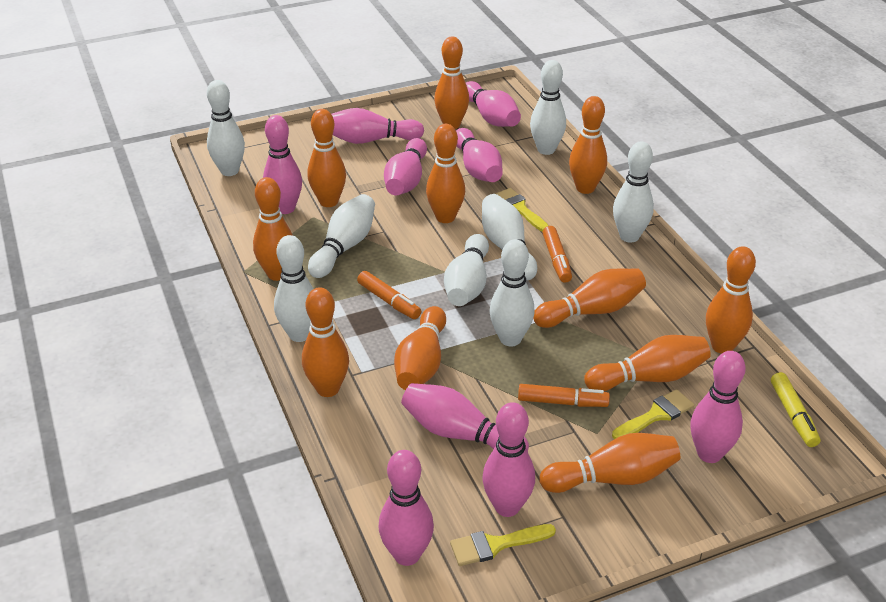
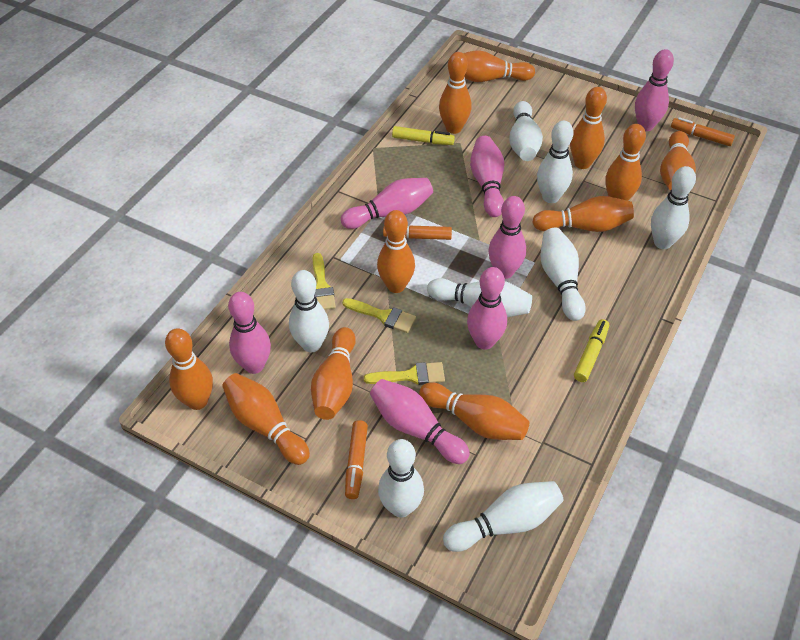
pink bowling pin: [263,115,302,214] [331,108,424,144] [379,450,434,566] [384,138,427,195] [401,383,529,451] [456,128,503,182] [466,81,521,127] [482,402,535,517] [690,351,746,463] = 9 -> [228,292,271,374] [341,178,433,229] [370,379,470,464] [467,267,507,350] [470,136,504,217] [488,196,526,279] [635,49,674,131] = 7
yellow marker: [771,372,820,447] = 1 -> [392,126,455,145] [574,319,609,382] = 2

